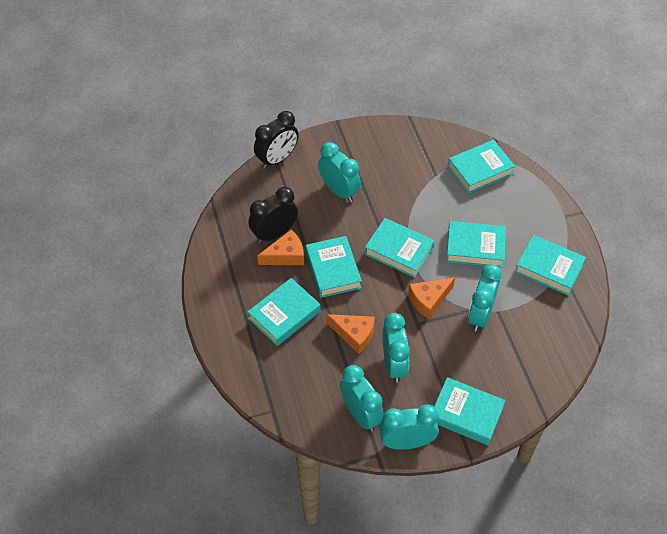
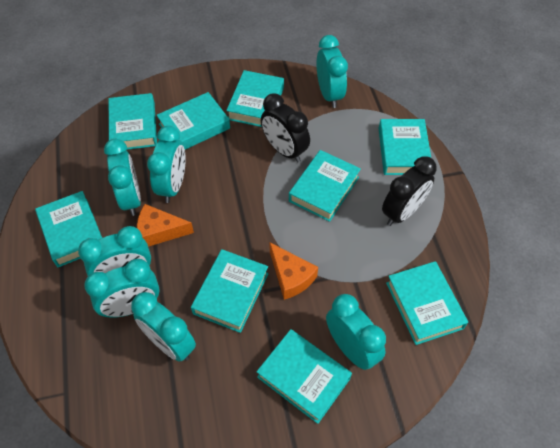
orange cheese: [257,229,304,265] [326,314,375,354] [408,277,455,319] = 3 -> [137,204,194,247] [269,242,318,300] = 2
turquoise book: [248,278,321,346] [306,236,362,298] [365,218,434,278] [434,377,505,445] [446,221,506,268] [448,140,515,194] [515,235,586,295] = 7 -> [35,191,102,267] [109,93,157,150] [157,92,230,150] [191,249,269,333] [226,70,284,127] [257,329,352,424] [289,150,361,222] [378,119,431,175] [386,261,468,345] = 9
turquoise clock: [318,142,361,202] [340,365,384,432] [379,404,439,450] [383,313,410,383] [468,264,502,331] = 5 -> [78,226,151,276] [84,259,160,318] [104,139,141,216] [131,292,196,362] [147,126,186,203] [316,35,348,108] [326,294,386,370] = 7

